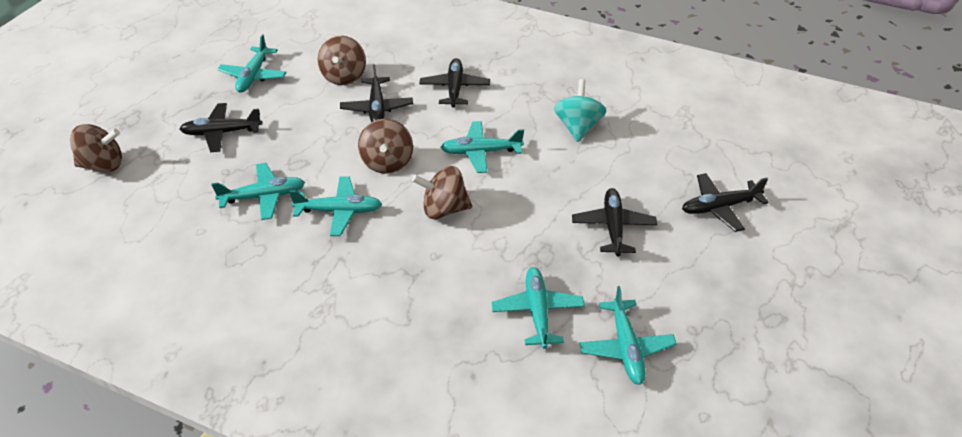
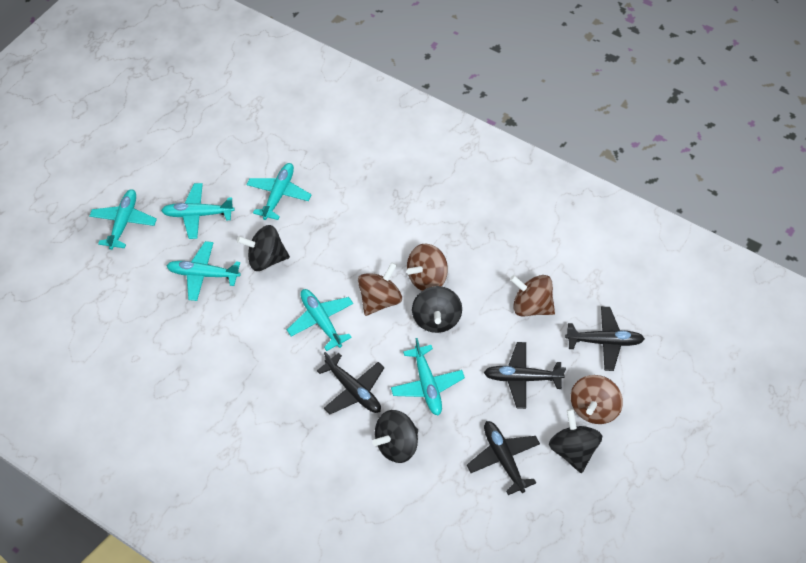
black plane: [180,103,263,152] [340,64,413,122] [419,58,490,107] [572,188,657,257] [682,173,769,232] = 5 -> [317,352,385,414] [467,421,540,495] [484,342,566,409] [565,307,645,371] = 4
black spinning top: none = 0 -> [237,225,290,271] [372,410,418,463] [412,286,462,333] [549,409,602,473] = 4
turquoise spinning top: [554,79,606,142] = 1 -> none = 0

